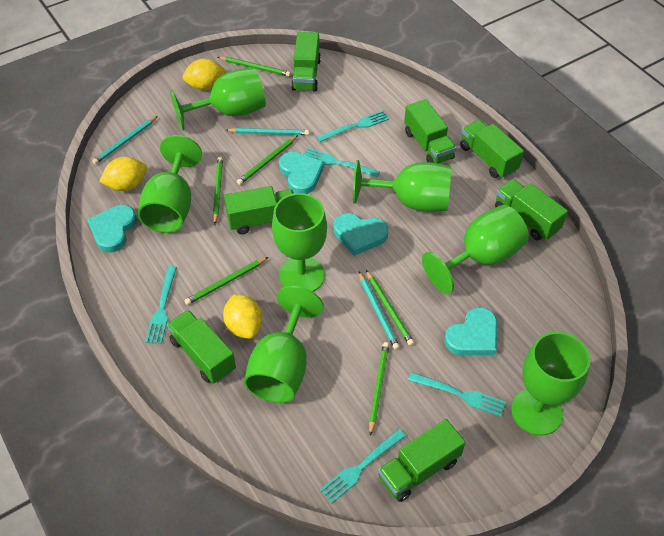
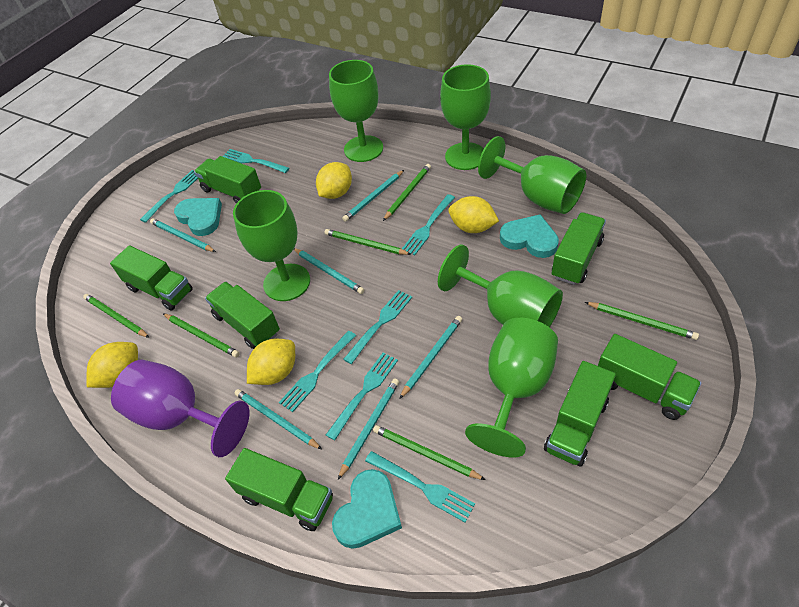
green goblet: [138,135,202,233] [170,67,266,130] [244,286,324,403] [272,193,327,292] [353,160,451,212] [422,205,529,294] [511,332,590,436] = 7 -> [233,190,310,301] [329,60,383,162] [438,244,563,327] [440,64,491,170] [465,318,558,457] [478,136,586,214] = 6
purple goblet: none = 0 -> [111,360,249,457] = 1
turquoise fork: [145,266,177,344] [304,148,380,178] [316,110,389,142] [320,429,406,503] [408,372,506,417] = 5 -> [140,170,198,223] [222,149,289,173] [279,331,356,412] [326,353,398,441] [343,290,412,364] [365,451,475,523] [402,194,455,255] = 7
turquoise heart: [87,205,137,253] [279,152,324,194] [334,213,388,256] [444,307,497,355] = 4 -> [174,198,222,236] [332,469,402,549] [500,214,559,258] = 3
turquoise pencil: [92,116,157,164] [226,128,309,135] [359,272,400,350] = 3 -> [150,218,216,252] [235,389,322,449] [294,248,364,294] [338,379,399,480] [342,170,404,222] [399,316,462,399] = 6
yellow lemon: [99,157,147,191] [183,59,226,90] [223,294,262,339] = 3 -> [86,342,138,388] [247,339,295,385] [316,162,352,199] [448,196,499,233] = 4

